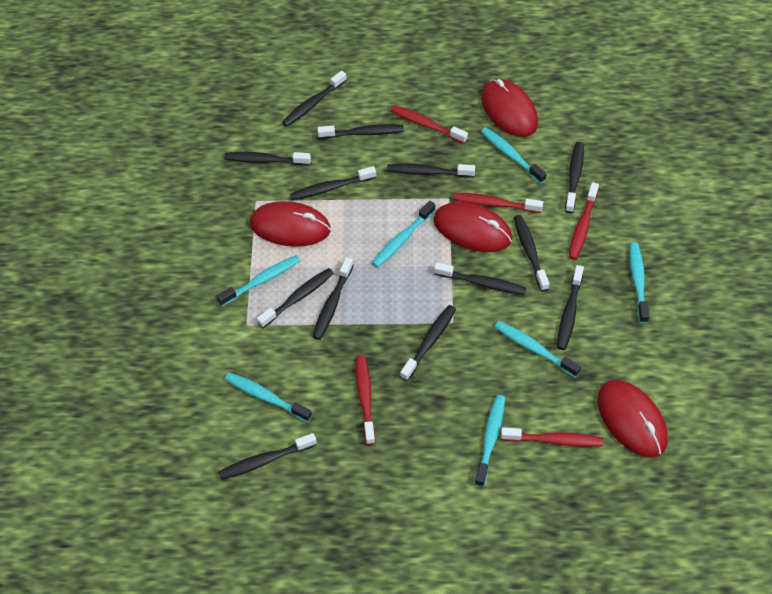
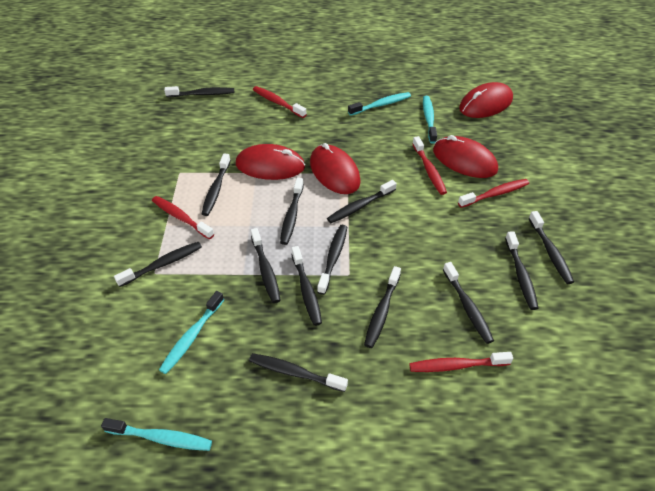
turquoise toothbrush: [216,255,300,306] [225,372,312,422] [372,201,436,268] [475,395,505,487] [481,127,546,184] [495,321,581,377] [629,242,650,323] = 7 -> [101,418,212,451] [159,291,224,374] [348,92,411,116] [423,96,437,143] = 4

